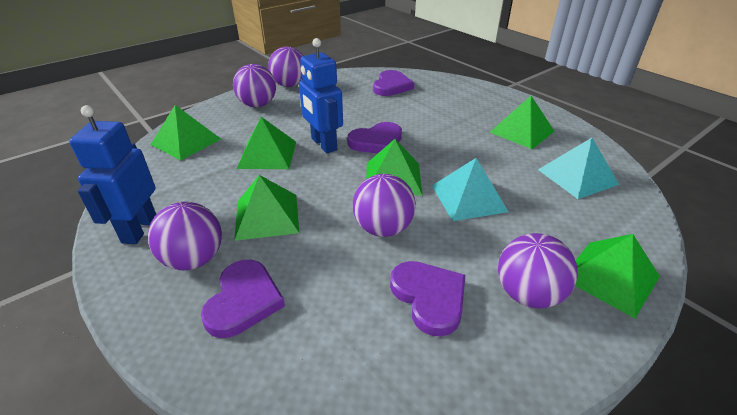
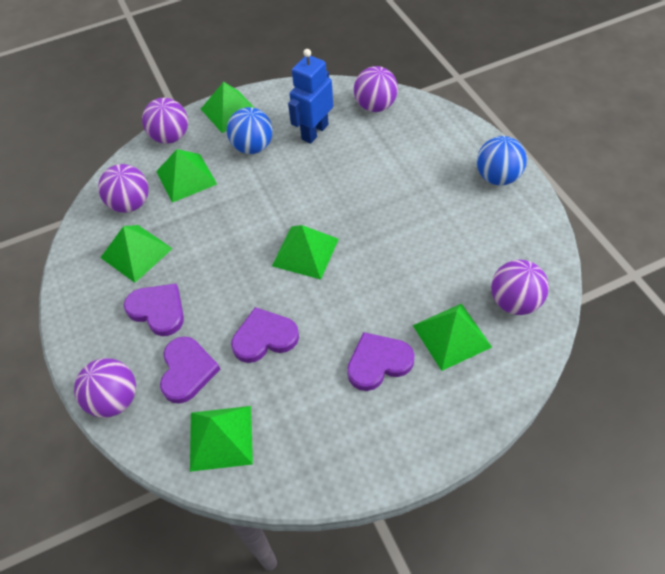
blue ball: none = 0 -> [227,107,273,154] [477,136,527,185] = 2
blue robot: [69,105,157,244] [299,38,343,153] = 2 -> [288,49,333,144] = 1
turquoise pyramid: [432,158,509,221] [538,138,619,199] = 2 -> none = 0

